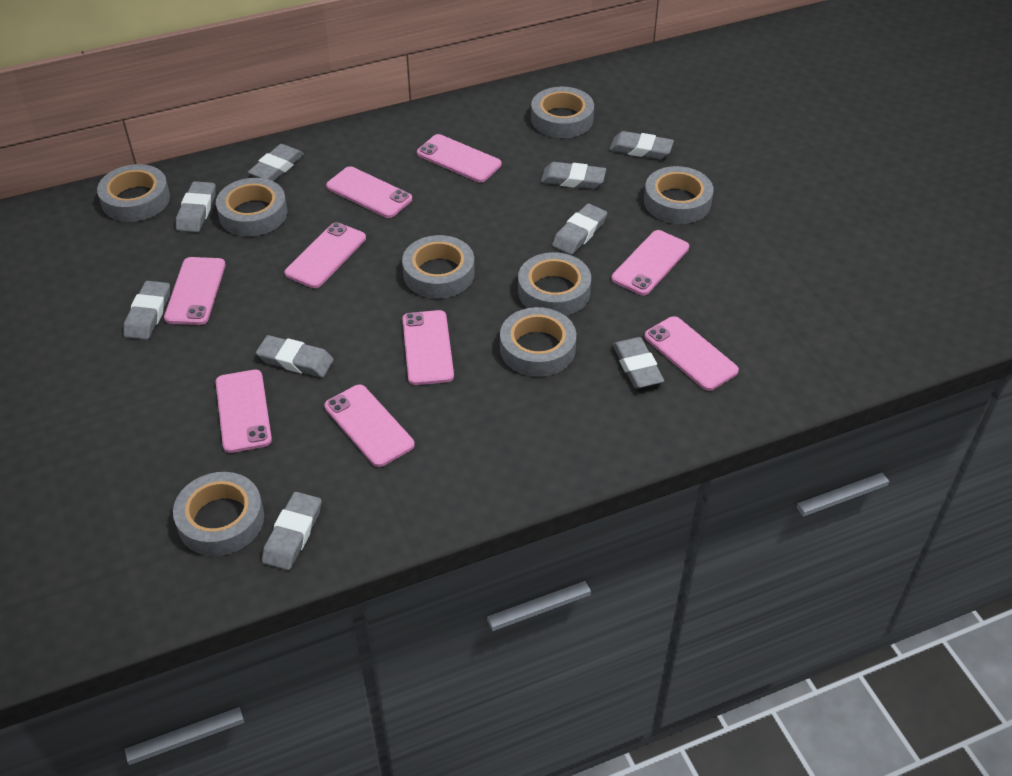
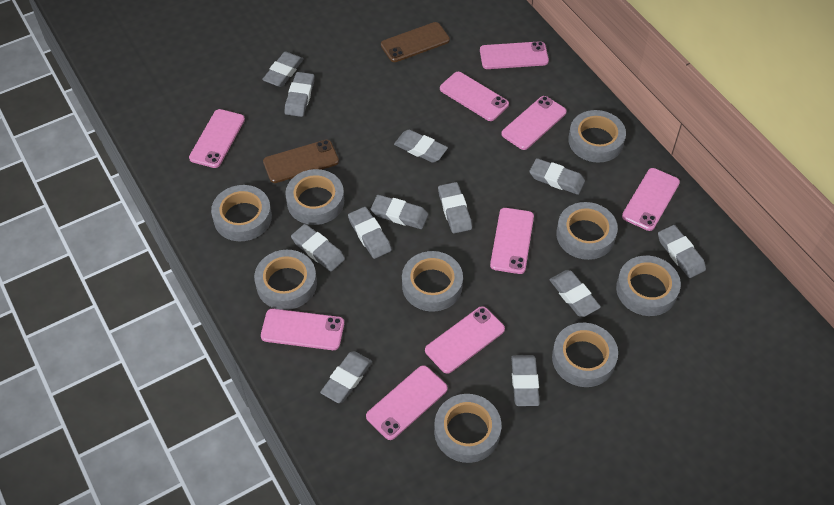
brown phone: none = 0 -> [263,140,339,183] [381,22,450,62] = 2
grey eraser: [123,281,170,340] [176,181,216,232] [248,144,304,182] [256,335,334,377] [262,492,321,570] [541,162,606,189] [552,203,607,255] [609,131,674,159] [613,337,664,389] = 9 -> [262,52,304,87] [284,72,314,117] [291,224,345,271] [320,351,372,403] [348,207,392,259] [371,195,428,229] [394,130,448,163] [438,182,472,233] [511,355,540,406] [529,158,585,195] [549,270,601,317] [658,225,706,278] = 12
grey tape: [97,164,170,222] [173,472,264,556] [216,178,287,236] [402,235,475,298] [500,307,576,377] [518,252,591,316] [531,87,594,138] [644,166,713,224] = 8 -> [211,185,272,241] [254,250,317,310] [285,169,344,225] [402,251,463,312] [434,394,501,463] [552,323,618,387] [556,202,618,260] [568,110,626,162] [616,255,681,316] = 9

